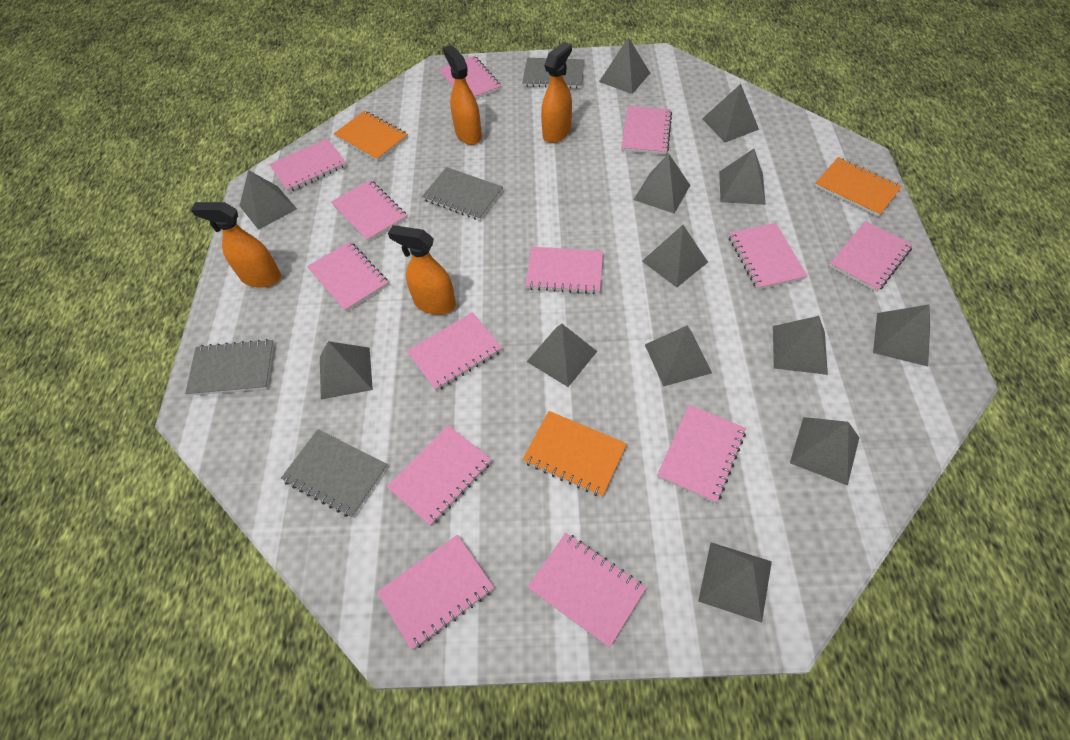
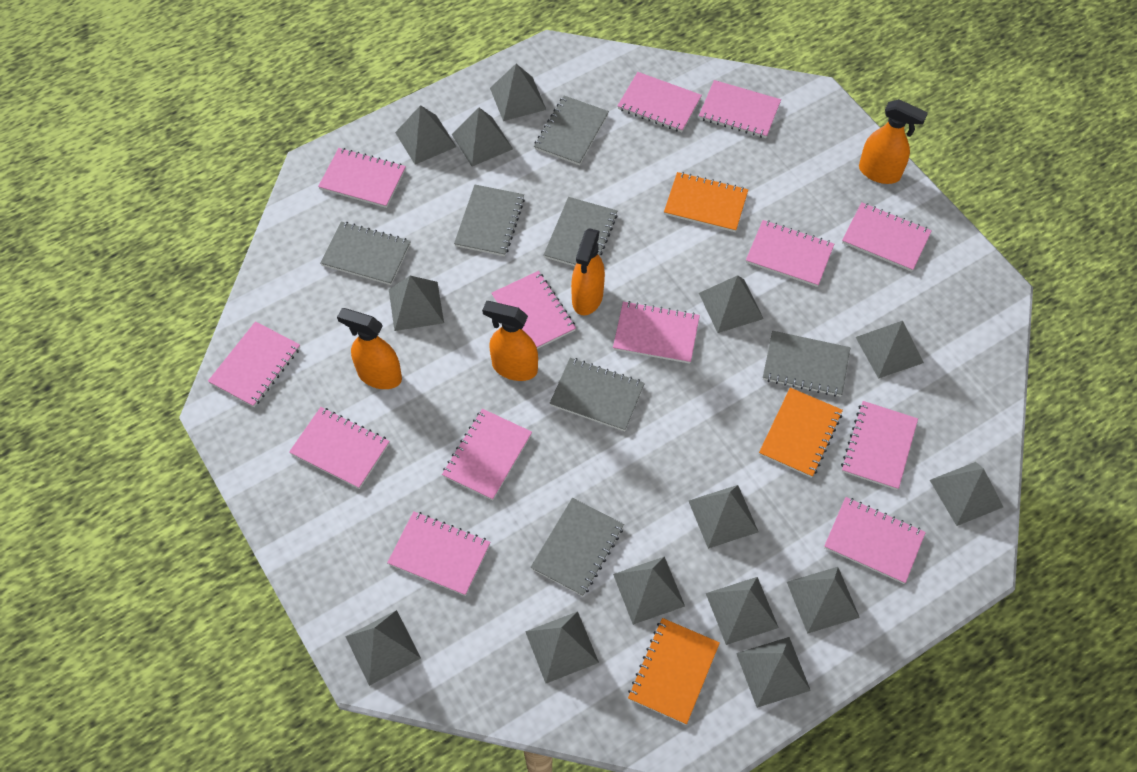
grey notebook: [185,339,274,396] [281,429,388,518] [422,167,503,220] [522,58,585,89] = 4 -> [320,222,411,285] [454,185,525,256] [530,498,624,596] [534,95,609,165] [544,197,618,266] [550,358,645,431] [763,331,850,397] = 7
grey pyramid: [240,170,297,230] [320,341,373,400] [527,324,597,387] [599,37,650,94] [634,154,690,214] [642,225,708,288] [645,326,712,387] [698,542,772,623] [702,84,759,142] [719,149,766,205] [773,316,828,375] [790,417,859,486] [873,304,930,367] = 13 -> [345,610,421,686] [389,276,444,331] [395,105,456,165] [451,108,513,166] [490,64,546,121] [525,611,599,683] [613,556,685,625] [689,485,758,549] [699,275,764,333] [706,577,779,645] [736,637,811,708] [787,567,860,634] [856,321,924,379] [930,462,1003,526] = 14

